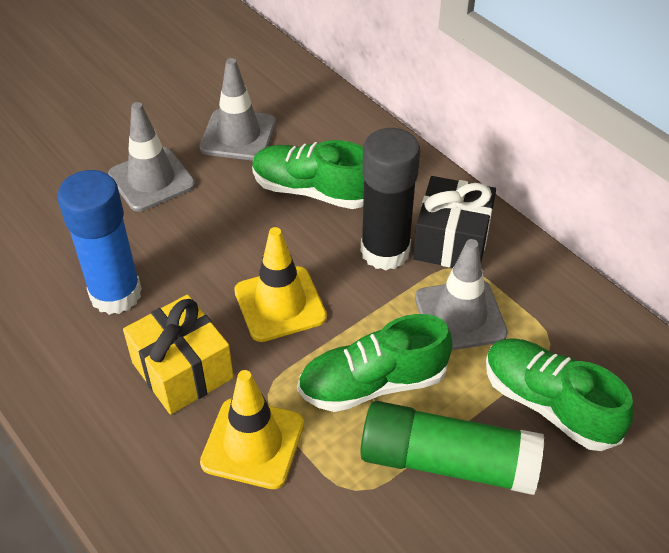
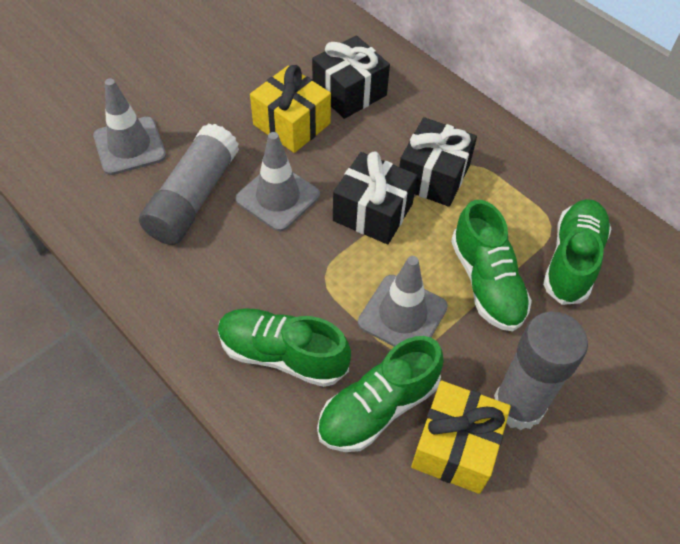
black gift: [413,176,496,268] = 1 -> [312,35,390,119] [333,151,417,244] [399,117,477,207] = 3
black glue stick: [361,128,420,270] = 1 -> none = 0
blue glue stick: [57,170,142,315] = 1 -> none = 0
green glue stick: [360,401,544,495] = 1 -> none = 0
green shoe: [252,140,364,209] [298,314,453,412] [486,339,634,451] = 3 -> [218,308,351,387] [317,336,443,452] [451,200,532,331] [543,199,611,305] = 4
grey glue stick: none = 0 -> [139,123,239,245] [494,312,588,430] = 2
yellow gift: [123,294,234,415] = 1 -> [250,65,331,153] [411,381,511,494] = 2
yellow traffic cone: [200,370,304,489] [234,227,327,342] = 2 -> none = 0

